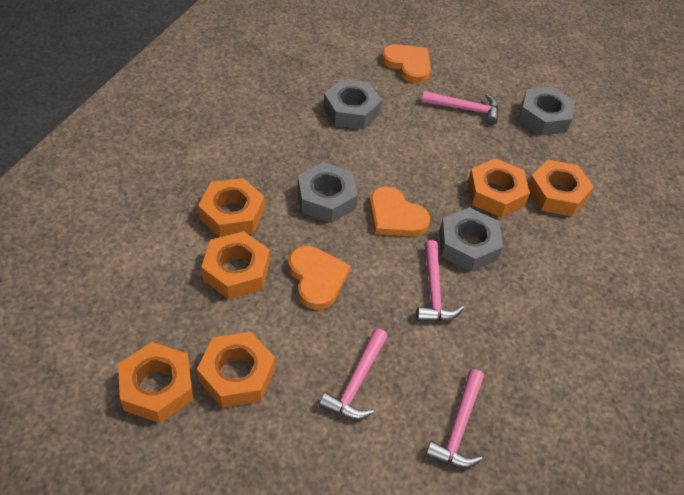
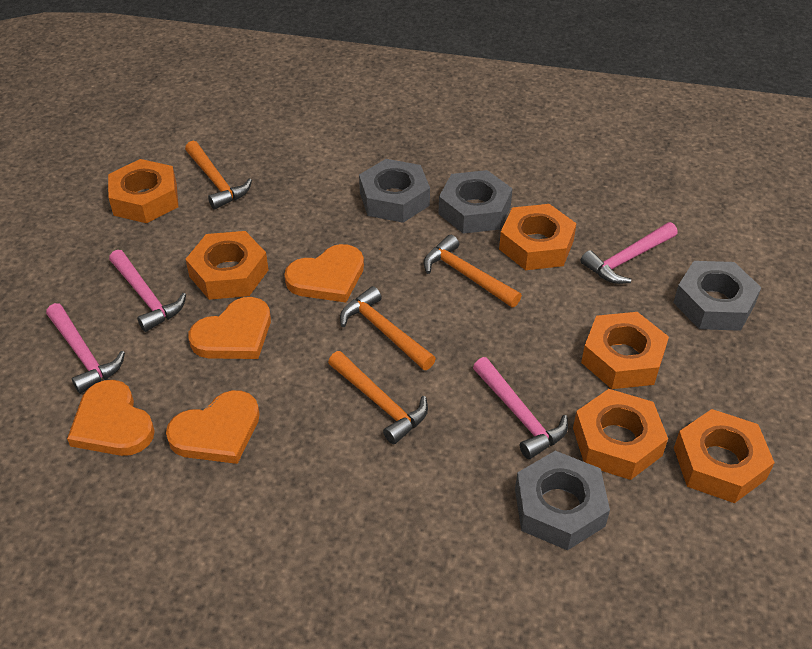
orange hammer: none = 0 -> [185,141,252,209] [328,351,428,445] [340,286,436,370] [424,235,522,307] = 4
orange heart: [288,246,351,310] [369,186,430,236] [381,44,431,83] = 3 -> [67,380,155,456] [166,390,260,464] [188,297,271,359] [284,244,364,302] = 4

